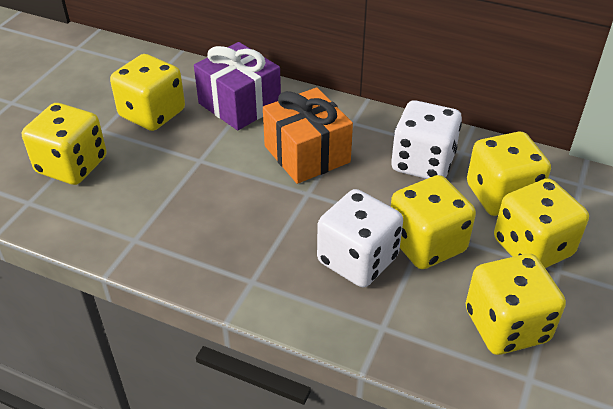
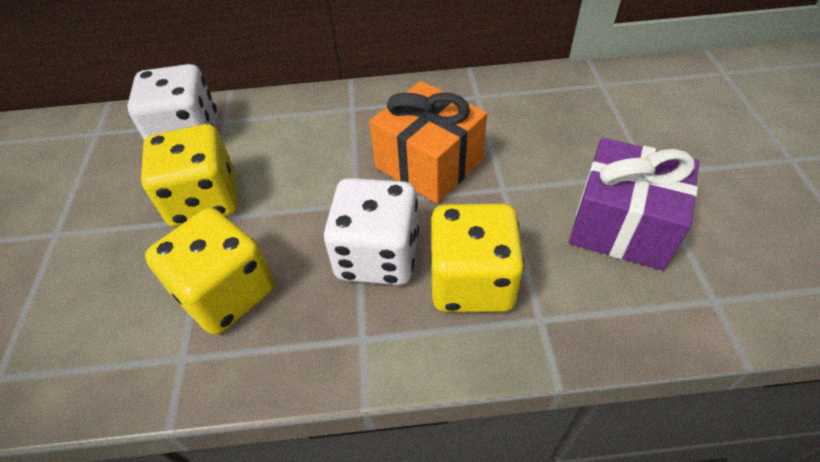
yellow dice: [22,103,107,185] [110,54,185,131] [391,175,476,269] [466,254,566,355] [467,132,551,216] [494,178,589,268] = 6 -> [141,124,237,227] [145,208,274,335] [430,204,525,312] = 3

